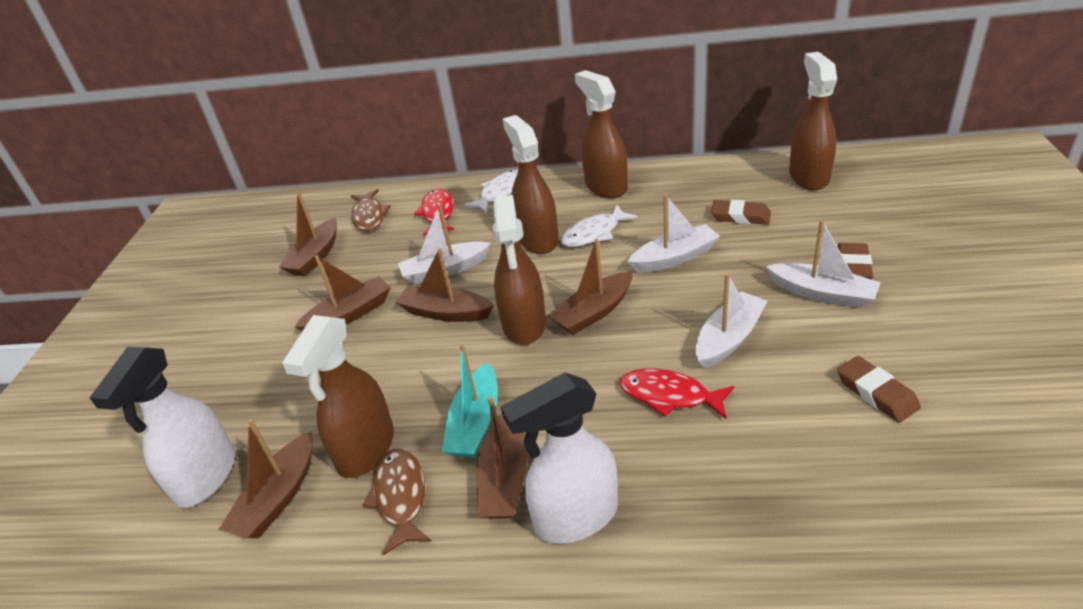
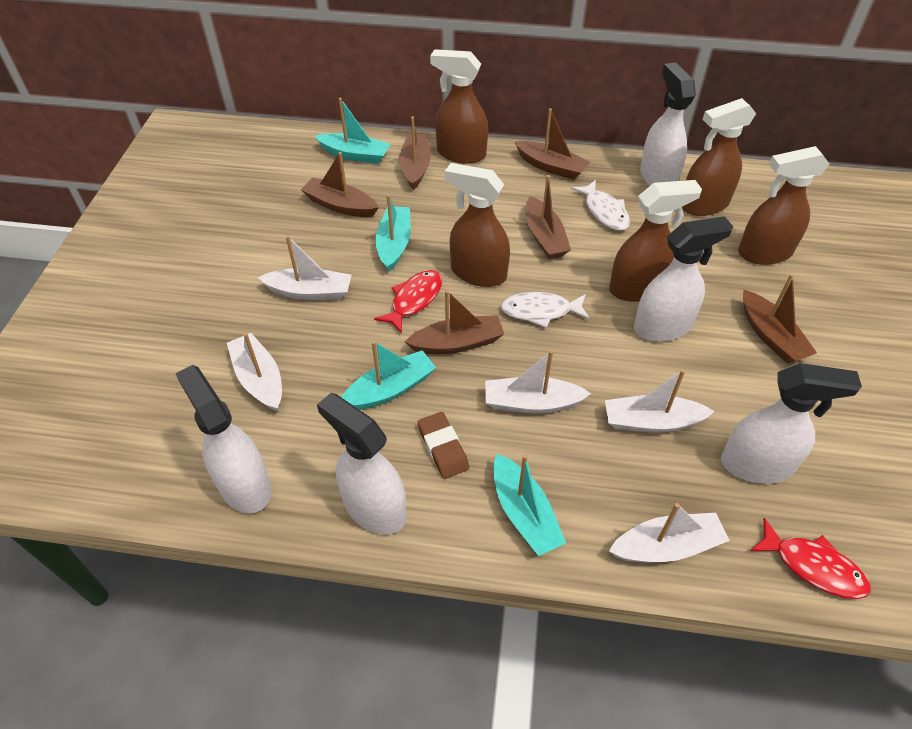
brown eraser: [711,200,771,224] [837,243,873,279] [837,356,921,423] = 3 -> [418,412,469,479] = 1
brown fish: [351,189,391,231] [363,448,431,555] = 2 -> none = 0
turquoise boat: [442,344,498,458] = 1 -> [315,98,391,164] [341,341,436,410] [375,194,411,272] [493,454,566,556] = 4
white boat: [398,204,491,284] [627,194,720,272] [695,273,767,369] [766,220,881,308] = 4 -> [227,333,282,411] [258,236,351,300] [485,350,591,414] [605,369,715,433] [609,503,730,562] = 5
white spray bottle: [89,347,235,508] [501,373,618,544] = 2 -> [175,365,271,514] [317,393,406,535] [634,216,733,342] [640,62,696,186] [721,363,862,484] = 5

